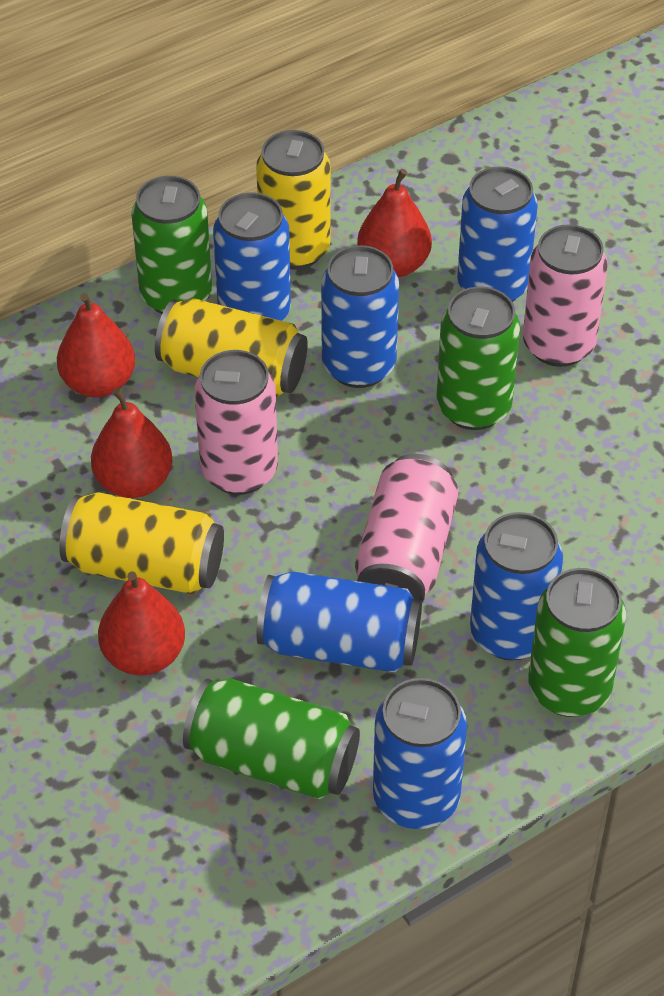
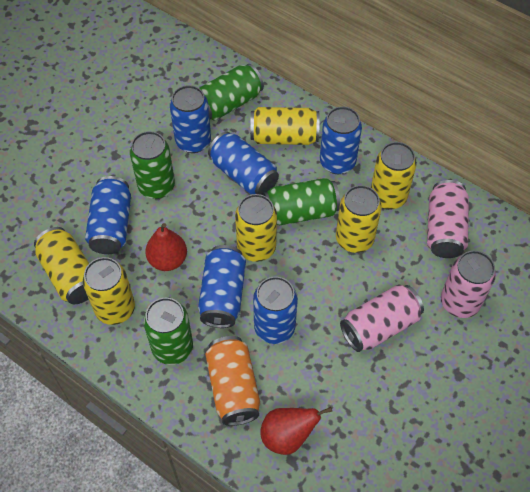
orange can: none = 0 -> [205,336,260,426] = 1
red pear: [57,293,135,398] [91,388,172,498] [98,571,185,676] [357,169,432,277] = 4 -> [145,223,187,271] [260,407,332,455] = 2
yellow can: [59,492,224,594] [155,298,308,397] [256,130,331,270] = 3 -> [34,227,89,304] [83,257,135,325] [235,194,277,262] [250,107,320,145] [336,185,382,253] [371,142,417,210] = 6

